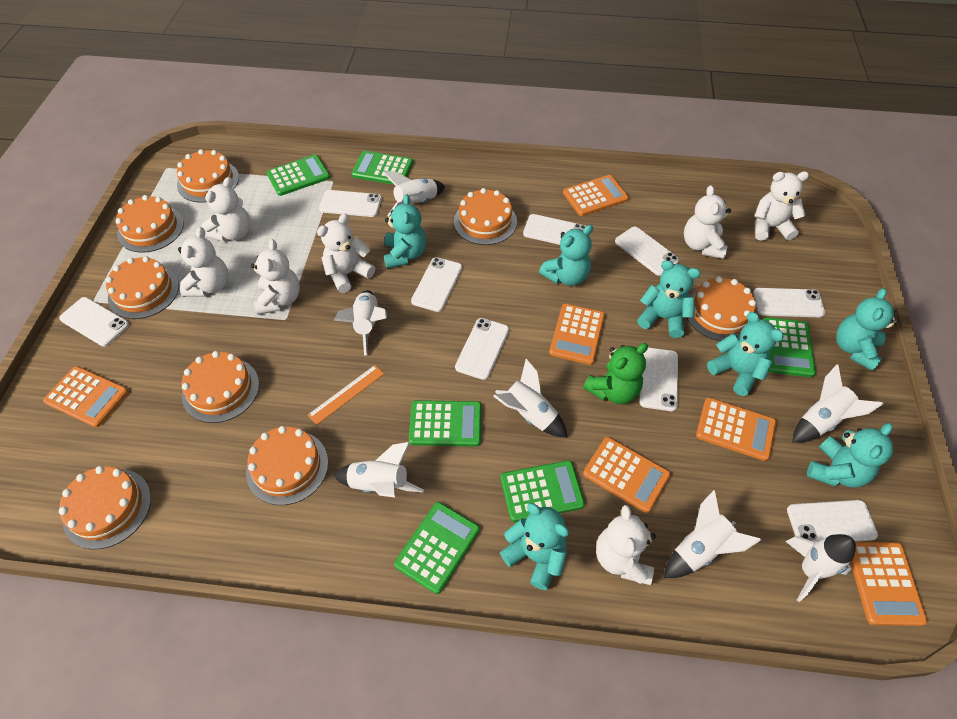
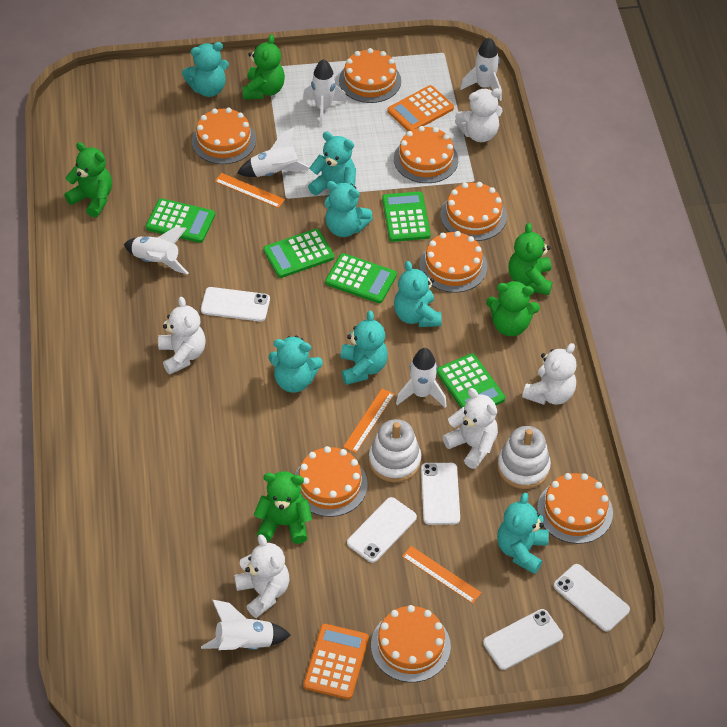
green calculator: [267,155,330,196] [351,151,413,184] [394,502,480,594] [409,400,481,446] [501,460,585,522] [763,317,816,377] = 6 -> [146,198,215,243] [263,229,334,278] [325,253,397,303] [382,192,431,242] [436,353,505,408] = 5
green teddy bear: [583,343,648,404] = 1 -> [64,142,112,217] [243,35,285,99] [254,471,312,544] [486,280,540,336] [508,223,552,295] = 5
orange calculator: [43,366,129,428] [549,304,605,365] [563,175,629,216] [583,437,671,513] [696,397,776,461] [850,542,928,626] = 6 -> [303,624,369,699] [387,85,454,131] = 2
orange ruler: [308,365,384,425] = 1 -> [215,173,285,208] [343,389,394,453] [402,546,481,604] = 3
white phone: [59,297,129,346] [319,190,382,217] [411,257,462,312] [455,318,509,380] [523,214,586,245] [615,227,679,276] [639,347,678,411] [753,288,825,318] [787,500,878,543] = 9 -> [201,287,270,322] [347,497,417,563] [421,463,460,525] [483,609,563,670] [554,564,630,632] = 5
white rocket: [333,442,424,497] [334,290,387,355] [382,171,445,217] [493,359,568,438] [664,490,761,578] [785,534,856,602] [792,364,884,443] = 7 -> [124,227,188,275] [201,600,291,650] [237,127,310,177] [303,59,347,126] [396,348,447,408] [460,37,502,101] = 6
white stacking toy: none = 0 -> [369,419,421,482] [497,426,551,489] = 2
white teddy bear: [178,227,228,297] [202,177,250,242] [251,239,300,315] [317,213,375,293] [596,505,656,585] [684,185,731,259] [754,171,809,241] = 7 -> [158,297,206,374] [234,534,289,618] [443,388,498,469] [455,88,502,142] [522,343,576,405] = 5

